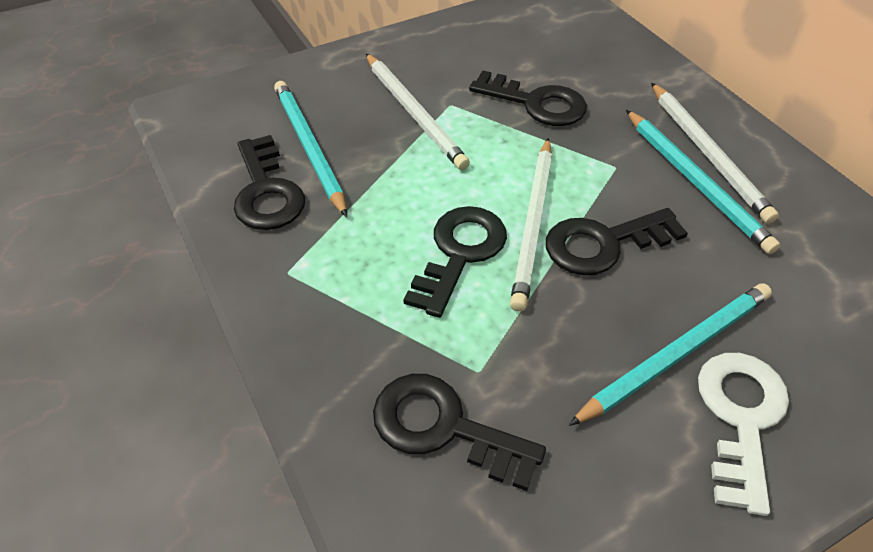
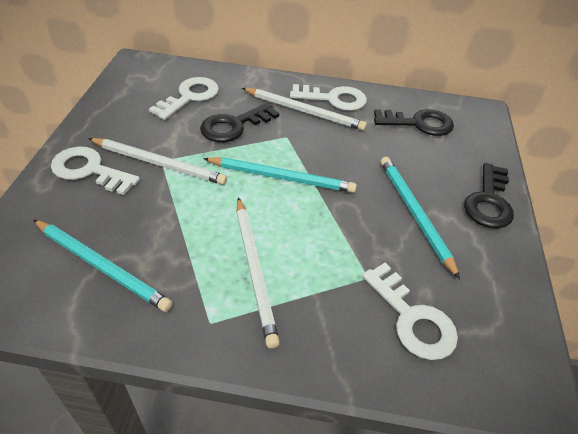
black key: [234,135,305,230] [373,374,546,491] [403,206,507,318] [469,70,587,126] [546,208,688,275] = 5 -> [200,103,279,142] [374,109,454,136] [464,163,514,229] = 3
white key: [698,353,789,516] = 1 -> [51,146,140,195] [149,77,219,120] [290,84,367,111] [362,263,458,360] = 4

